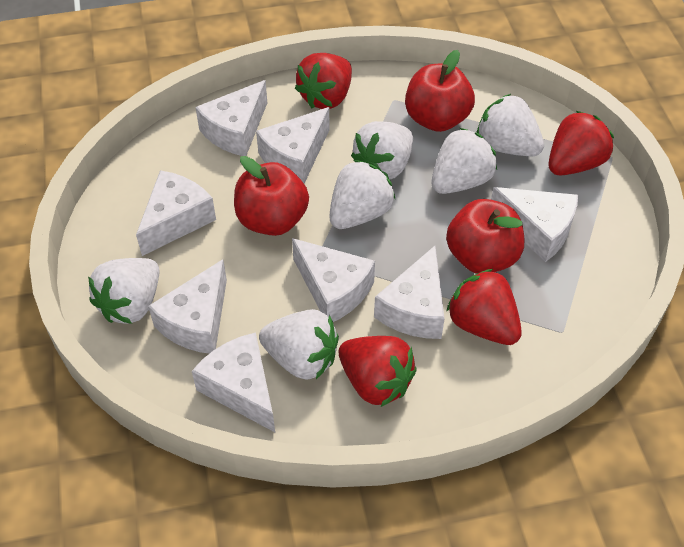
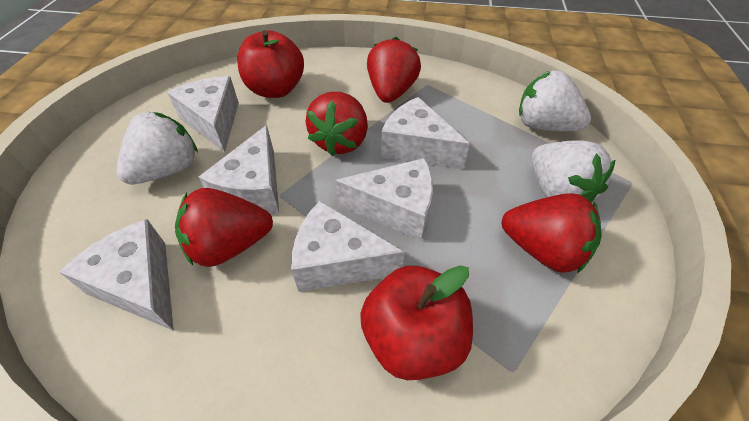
red apple: [234,156,309,236] [405,50,475,132] [446,199,524,274] = 3 -> [237,30,304,98] [360,265,473,380] = 2
white cheese: [136,170,216,256] [148,259,227,354] [192,332,275,432] [195,80,267,156] [256,107,330,183] [292,238,375,322] [374,246,445,339] [491,187,578,262] = 8 -> [59,219,174,331] [167,76,239,152] [199,125,279,214] [291,201,404,292] [335,158,433,240] [381,97,470,170] = 6
white strawberry: [88,258,160,324] [259,309,339,380] [329,160,395,229] [351,121,413,180] [432,128,497,194] [476,94,544,156] = 6 -> [117,112,198,184] [519,70,591,131] [532,140,615,202] = 3

